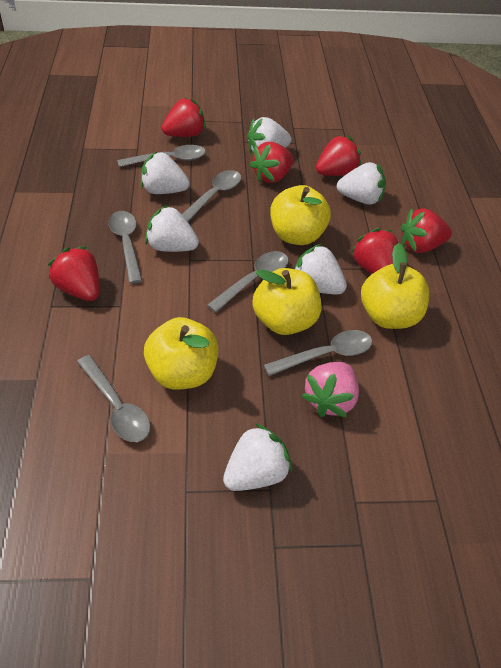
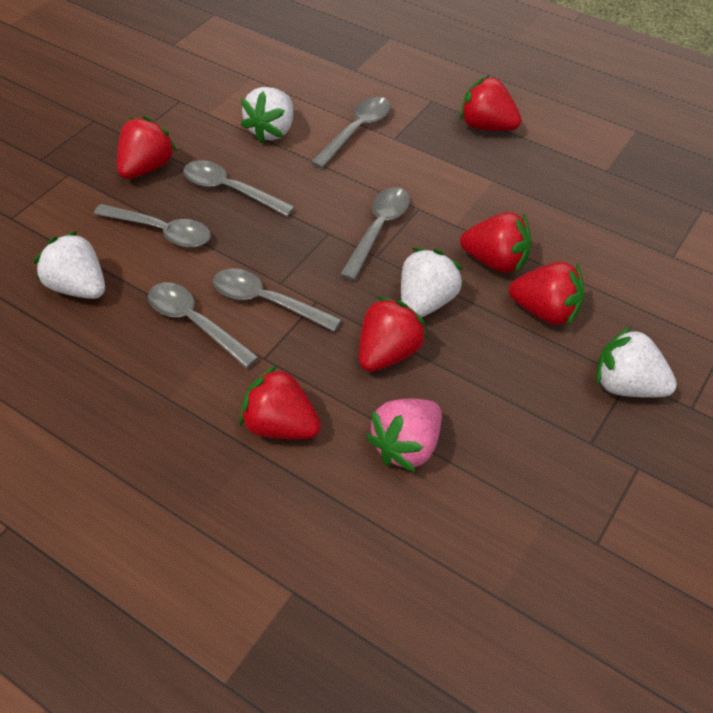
white strawberry: [141,152,190,194] [145,205,199,252] [223,423,292,491] [247,117,291,154] [294,244,347,295] [337,162,386,205] = 6 -> [33,231,105,299] [241,87,293,144] [401,248,463,318] [596,326,677,398] = 4
yellow apple: [144,317,219,390] [253,268,322,335] [270,185,331,245] [361,243,429,329] = 4 -> none = 0

